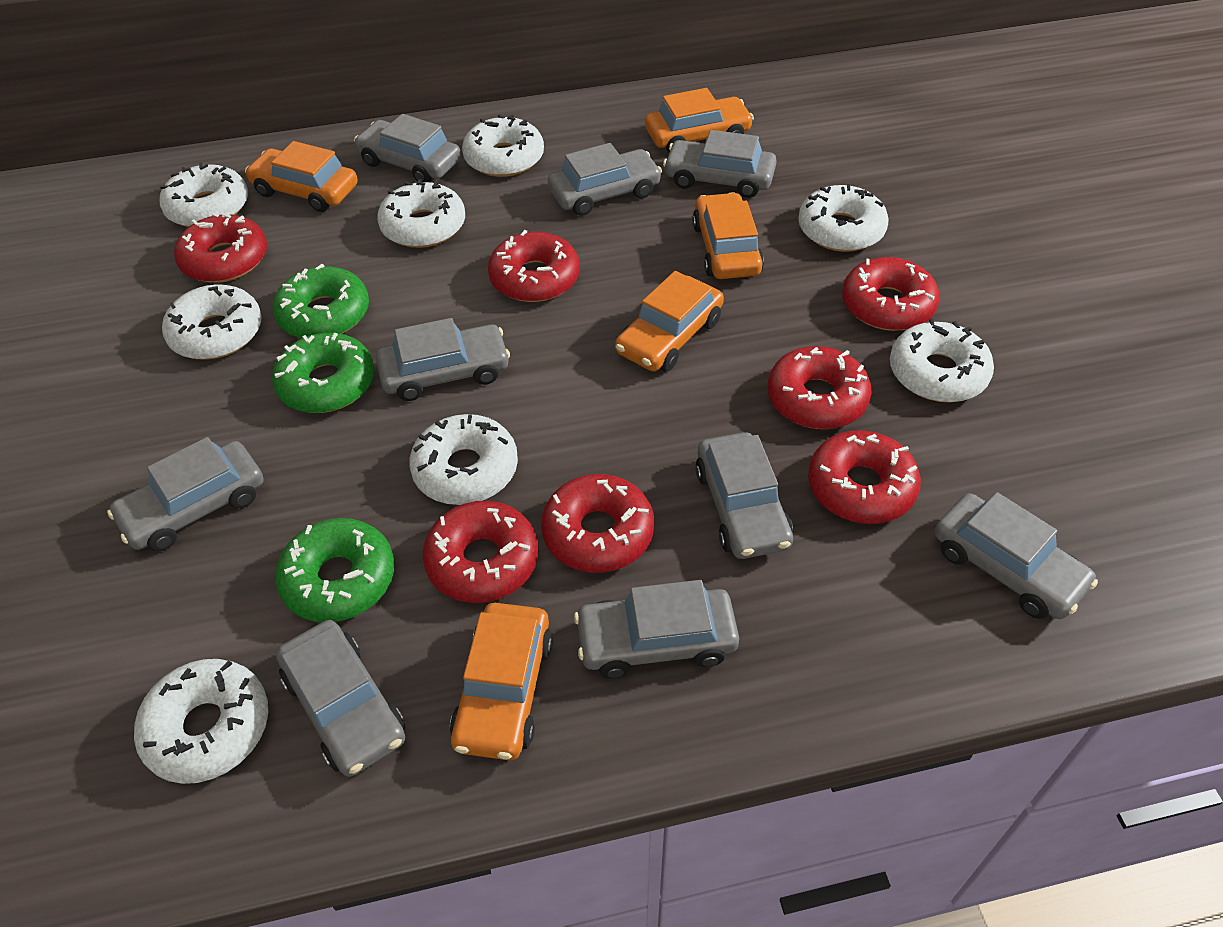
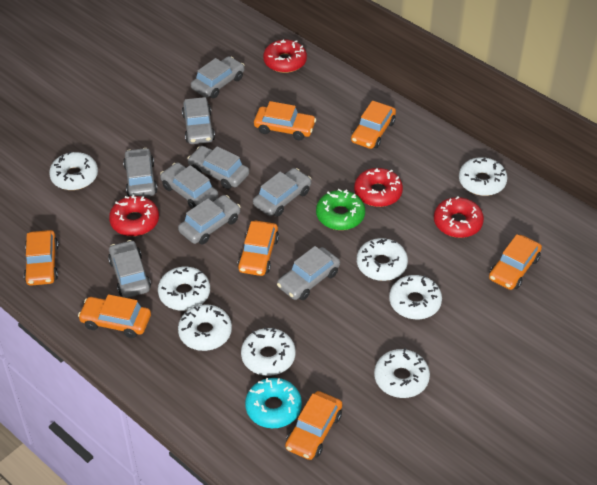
green donut: [272,333,375,413] [273,264,369,338] [275,518,394,622] = 3 -> [316,189,365,230] = 1
orange car: [245,141,358,212] [450,603,553,760] [615,271,724,372] [645,88,754,152] [692,192,764,279] = 5 -> [24,230,59,286] [78,294,151,338] [237,221,279,276] [254,101,316,140] [285,391,342,460] [351,101,396,149] [489,234,542,290] = 7
red donut: [174,211,267,283] [422,501,538,603] [488,230,580,302] [541,474,654,573] [768,346,872,429] [808,430,921,524] [842,257,940,331] = 7 -> [109,195,159,236] [263,40,307,73] [354,168,403,207] [434,196,484,238] = 4
turquoise donut: none = 0 -> [245,378,302,428] = 1

